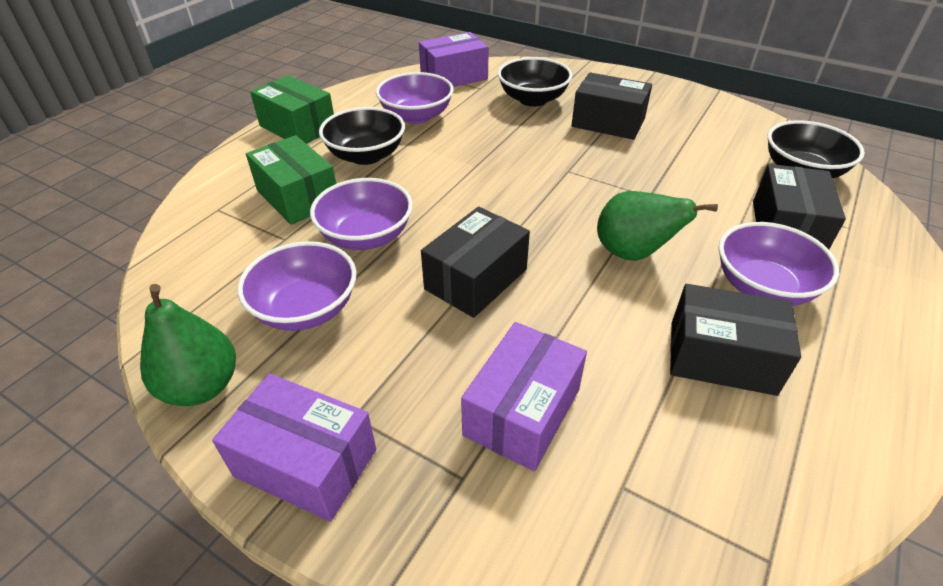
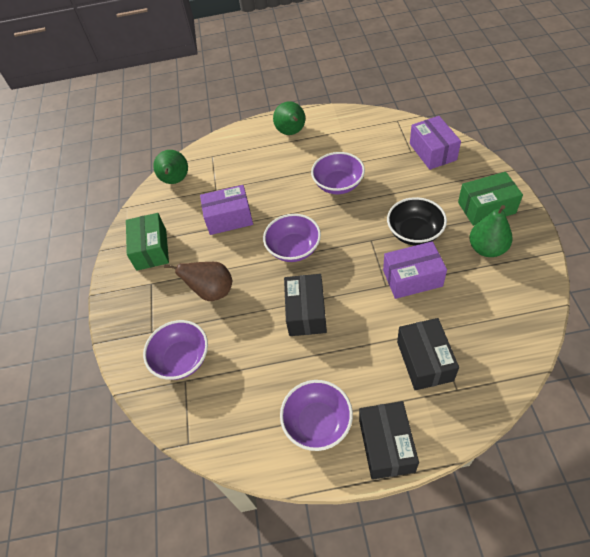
black bowl: [319,107,405,165] [498,57,573,106] [767,120,865,179] = 3 -> [387,197,447,246] = 1
black box: [421,207,530,318] [571,72,652,140] [670,284,801,396] [753,164,846,249] = 4 -> [284,274,327,336] [359,401,419,480] [397,318,459,390] = 3
brown pear: none = 0 -> [164,262,232,301] = 1
green pear: [140,284,236,406] [597,191,718,261] = 2 -> [153,150,188,184] [273,101,305,135] [469,205,513,257] = 3

